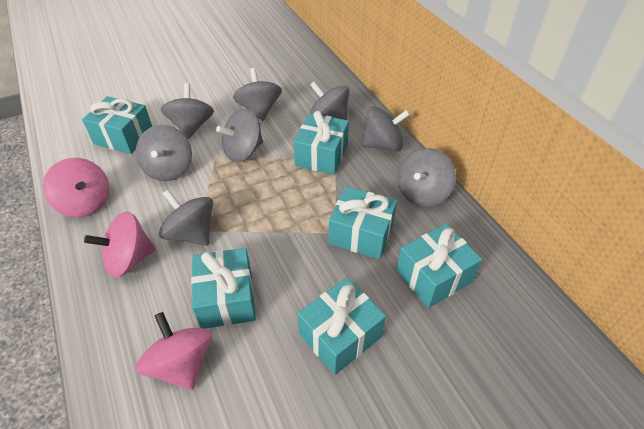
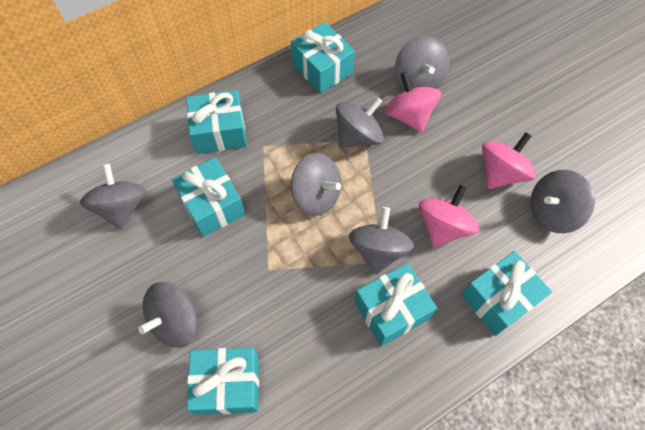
grey spinning top: [136,125,192,181] [159,189,213,246] [161,83,214,139] [216,109,263,162] [233,68,282,121] [310,81,349,120] [362,106,410,152] [398,148,456,207] = 8 -> [80,164,146,230] [138,282,197,348] [291,153,341,216] [336,97,384,148] [349,207,414,274] [395,36,449,89] [531,170,595,233] = 7

